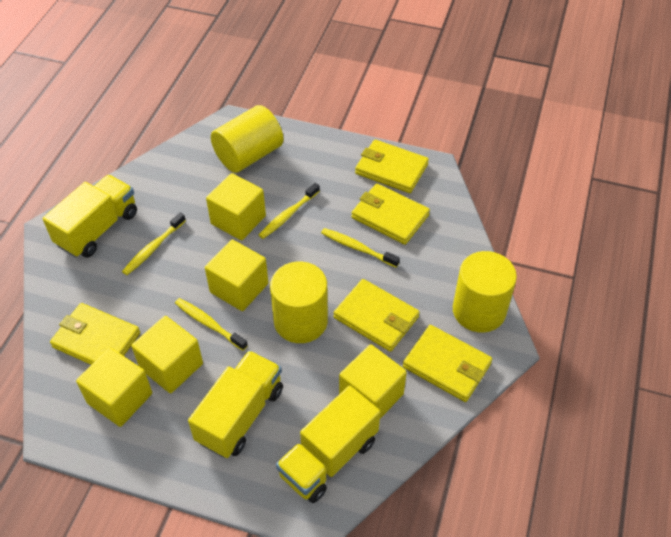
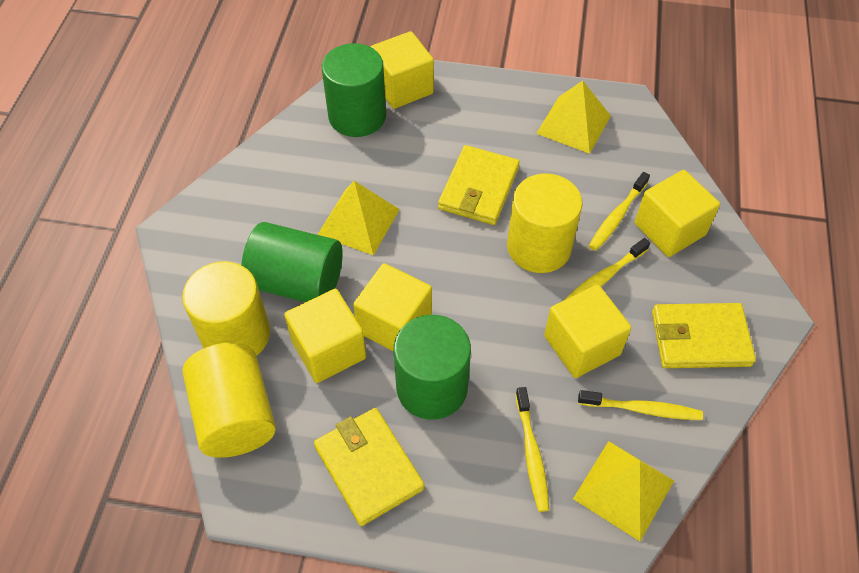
green cylinder: none = 0 -> [241,222,343,302] [322,43,386,137] [394,315,471,420] = 3
yellow pyramid: none = 0 -> [317,181,400,255] [536,81,611,154] [573,441,674,541] = 3
yellow truck: [43,175,137,258] [188,350,283,458] [276,386,380,503] = 3 -> none = 0
yellow wallet: [50,303,140,365] [333,279,420,352] [351,183,430,245] [355,139,429,193] [403,325,492,402] = 5 -> [314,408,424,526] [438,145,520,225] [652,303,756,368] = 3

